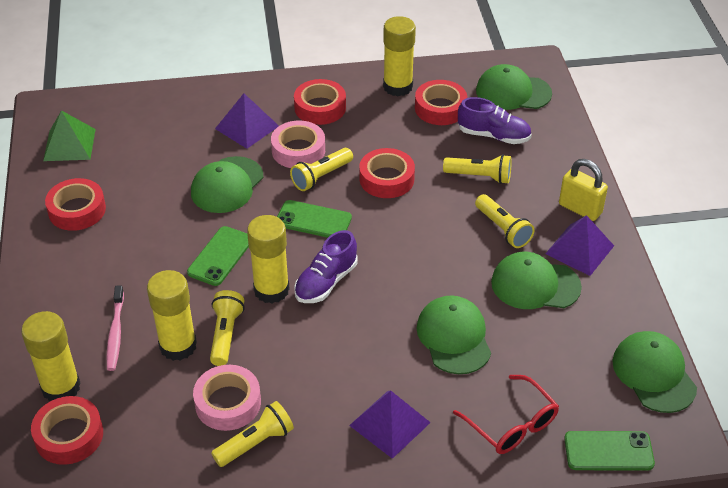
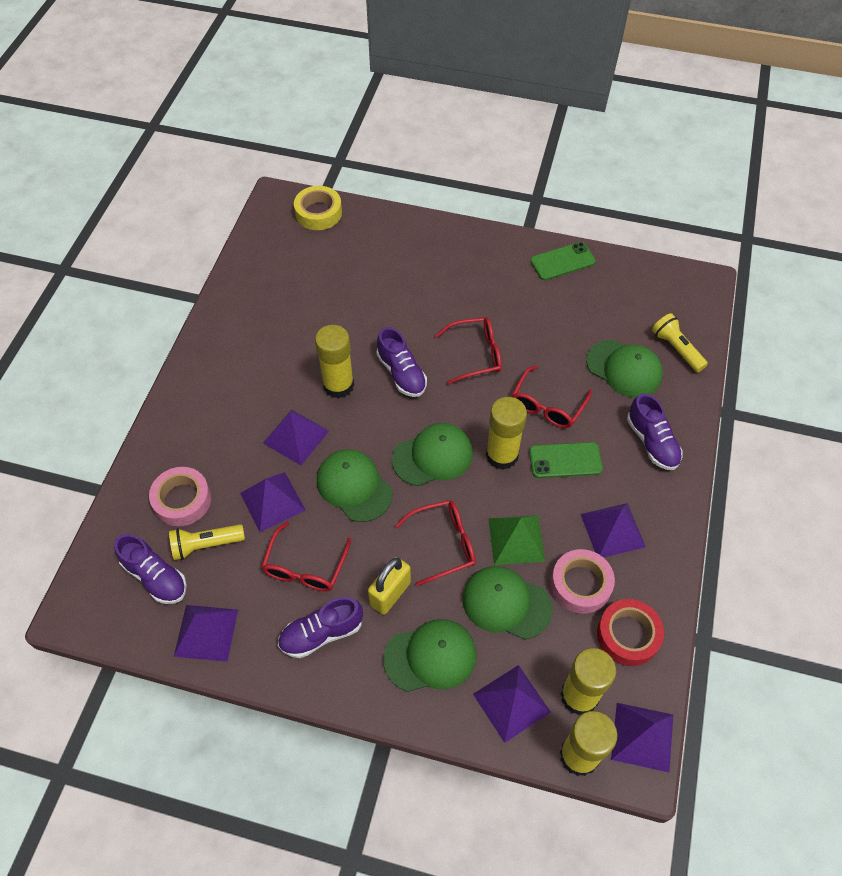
green phone: [187,226,249,286] [277,200,352,238] [564,431,655,471] = 3 -> [529,442,603,478] [530,242,596,280] = 2
pink toothbrush: [107,285,124,371] = 1 -> none = 0
purple pyramid: [215,93,279,149] [349,391,431,459] [545,215,614,276] = 3 -> [174,605,238,662] [240,472,306,532] [263,409,329,465] [473,665,551,743] [581,503,646,558] [611,703,673,772] = 6
purple shoe: [294,230,358,303] [458,97,532,144] = 2 -> [114,534,187,604] [278,597,363,658] [376,327,427,397] [627,394,683,470] = 4
red glasses: [453,375,559,454] = 1 -> [261,522,351,592] [395,500,476,586] [435,317,502,384] [512,366,592,428] = 4
red tape: [31,396,103,465] [45,178,106,231] [294,79,346,125] [359,148,415,198] [415,80,467,125] = 5 -> [597,599,664,666] = 1
yellow flashlight: [210,290,245,366] [211,401,294,467] [290,148,353,191] [443,154,511,184] [475,194,535,248] = 5 -> [169,524,245,560] [652,313,708,372] = 2
yellow tape: none = 0 -> [294,186,342,230] = 1

